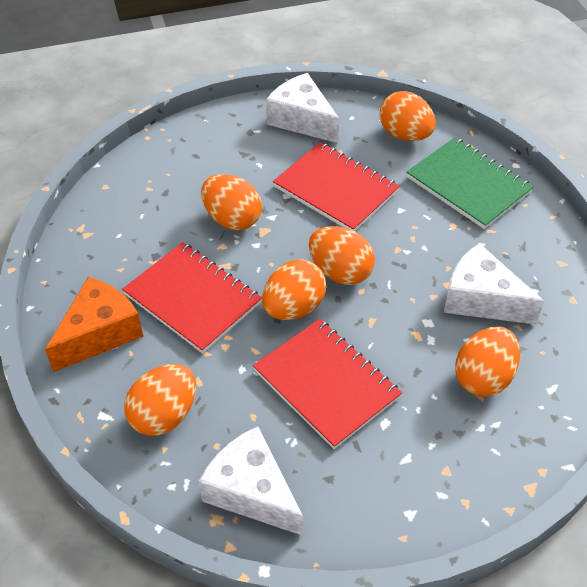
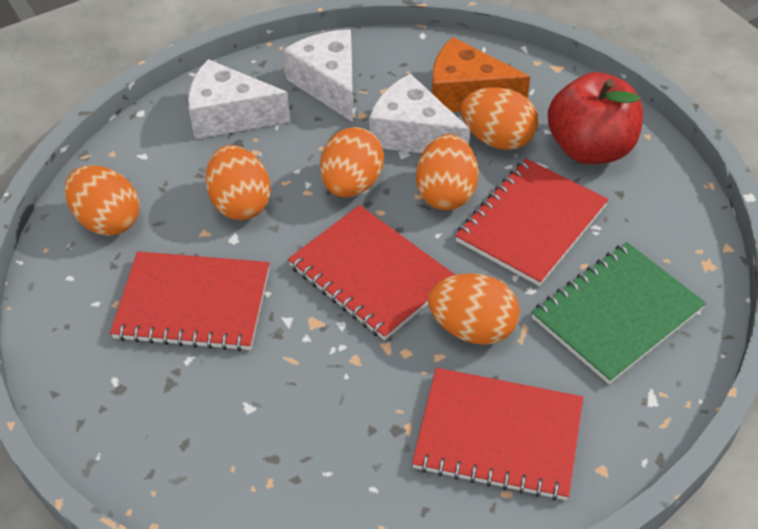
red apple: none = 0 -> [548,72,643,164] = 1
red notebook: [122,242,262,353] [253,319,402,449] [273,142,400,231] = 3 -> [110,251,270,351] [288,205,455,341] [412,368,583,501] [455,158,608,286] = 4

